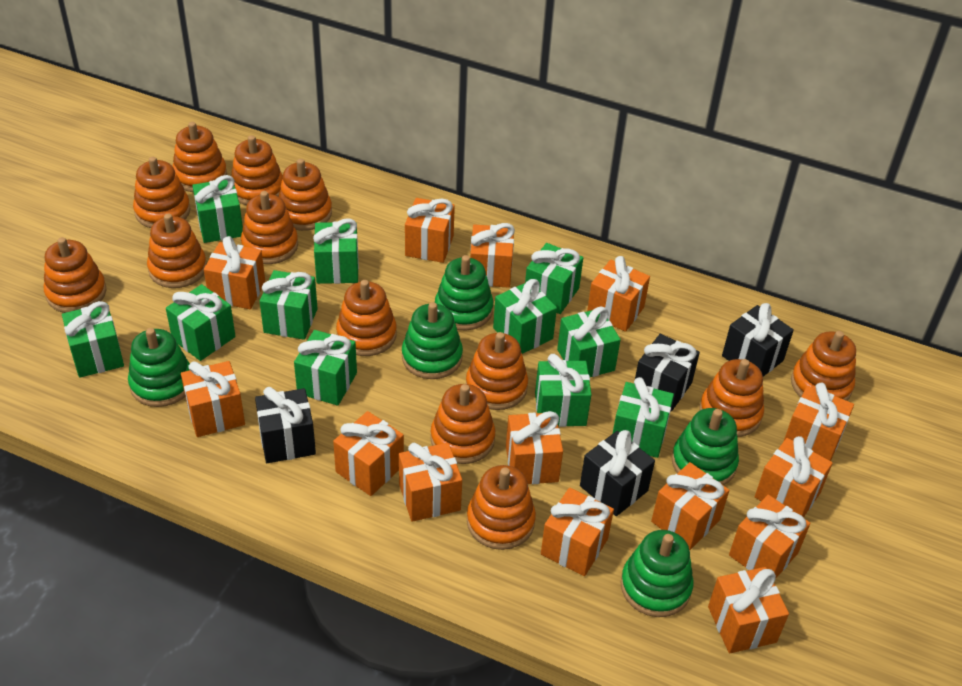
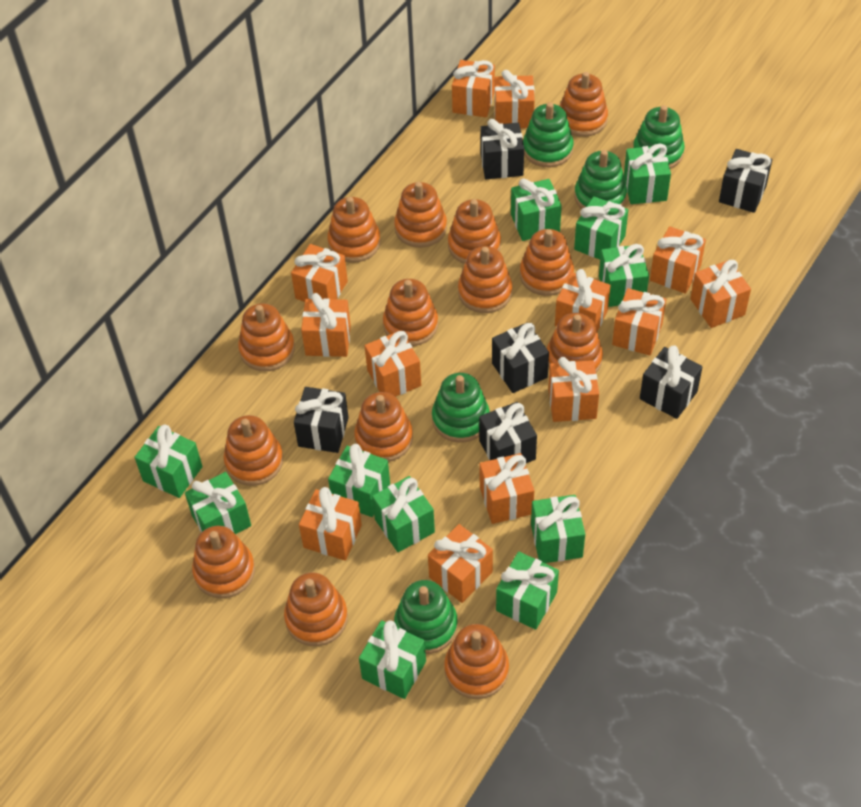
black gift: [255,387,316,463] [580,430,655,516] [635,334,700,411] [722,303,794,377] = 4 -> [294,387,349,453] [479,402,537,463] [480,119,524,179] [492,322,549,393] [640,345,703,419] [719,149,772,213] = 6
orange gift: [181,361,245,437] [204,236,265,309] [333,411,404,496] [399,443,462,522] [405,198,455,263] [470,223,515,288] [506,411,563,484] [541,488,614,576] [587,256,650,332] [651,462,729,550] [708,567,789,653] [729,495,810,579] [755,436,833,518] [783,383,854,461] = 14 -> [291,244,348,302] [299,487,362,561] [301,293,351,357] [365,330,421,397] [428,524,493,603] [452,60,495,117] [480,453,534,524] [495,70,535,128] [548,357,599,422] [555,269,611,332] [612,288,666,356] [650,226,706,294] [690,260,751,328] = 13
orange stacking toy: [44,237,106,313] [133,157,190,228] [147,214,207,288] [173,122,227,192] [231,135,283,205] [241,191,298,264] [279,159,332,231] [336,280,397,356] [430,384,495,464] [466,332,528,410] [467,465,536,550] [699,359,764,437] [791,331,856,401] = 13 -> [192,526,255,599] [223,415,283,486] [238,303,295,372] [284,573,348,646] [327,197,381,263] [354,392,413,462] [383,279,438,346] [394,182,447,248] [444,624,509,699] [448,199,501,264] [458,246,512,313] [520,229,574,296] [547,313,603,373] [560,72,608,137] = 14

